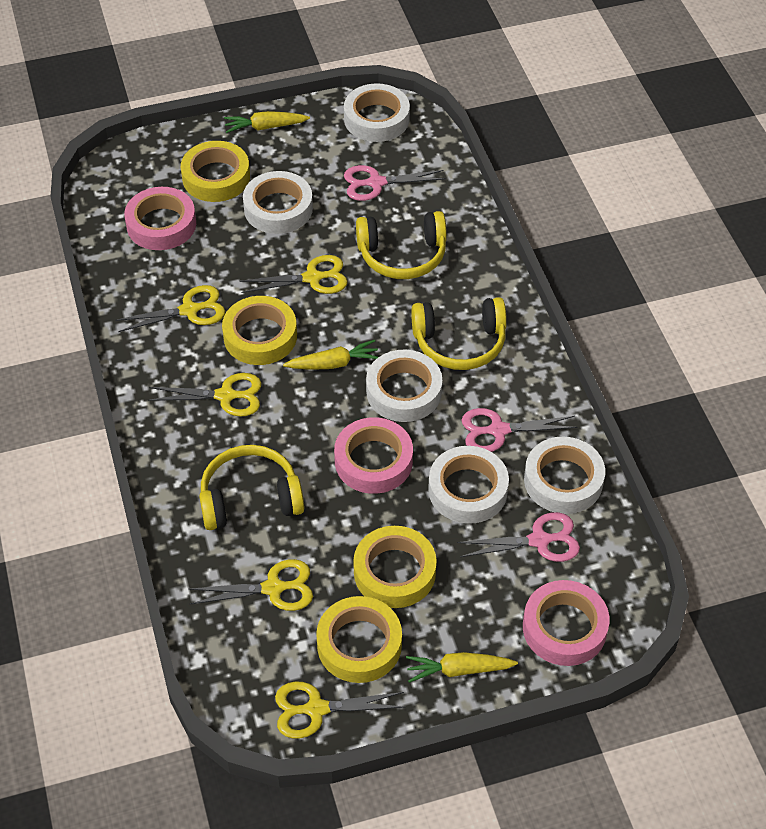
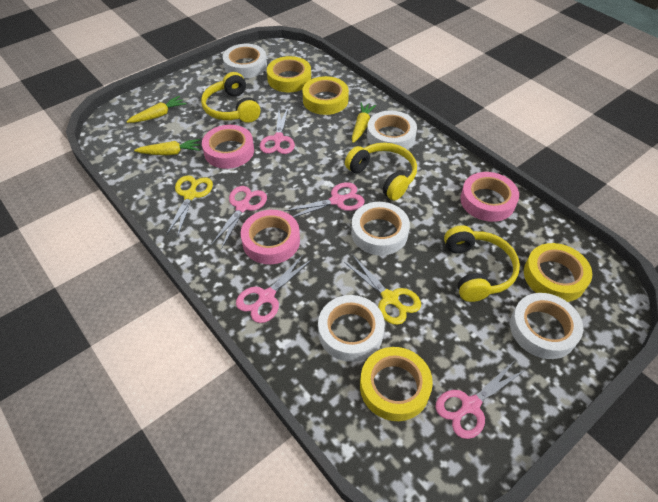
pink scissors: [344,165,446,201] [457,512,580,562] [461,408,578,452] = 3 -> [211,186,267,249] [236,254,312,323] [260,108,295,154] [284,182,365,217] [435,362,525,439] = 5
yellow scissors: [115,285,225,332] [148,373,261,417] [188,559,313,611] [240,255,348,294] [275,681,405,739] = 5 -> [166,175,213,237] [344,256,421,325] = 2

